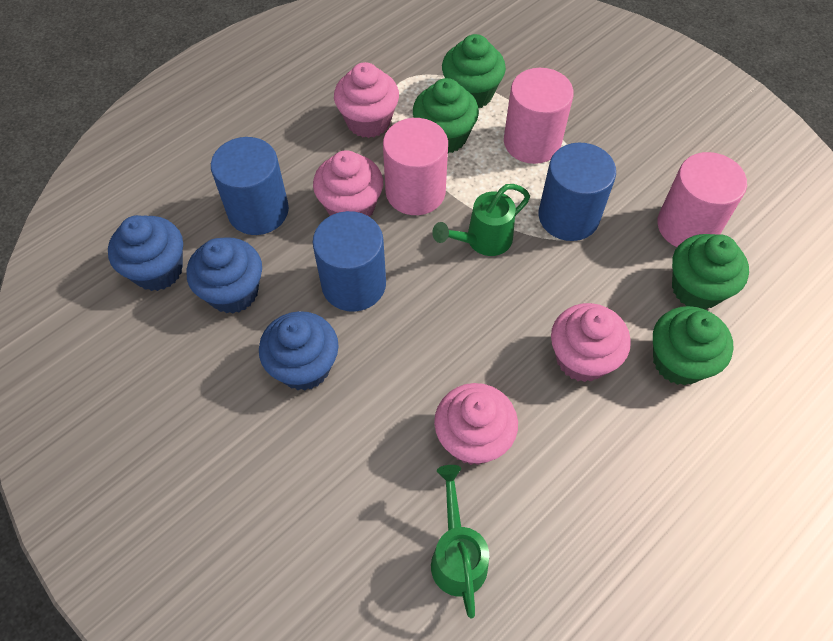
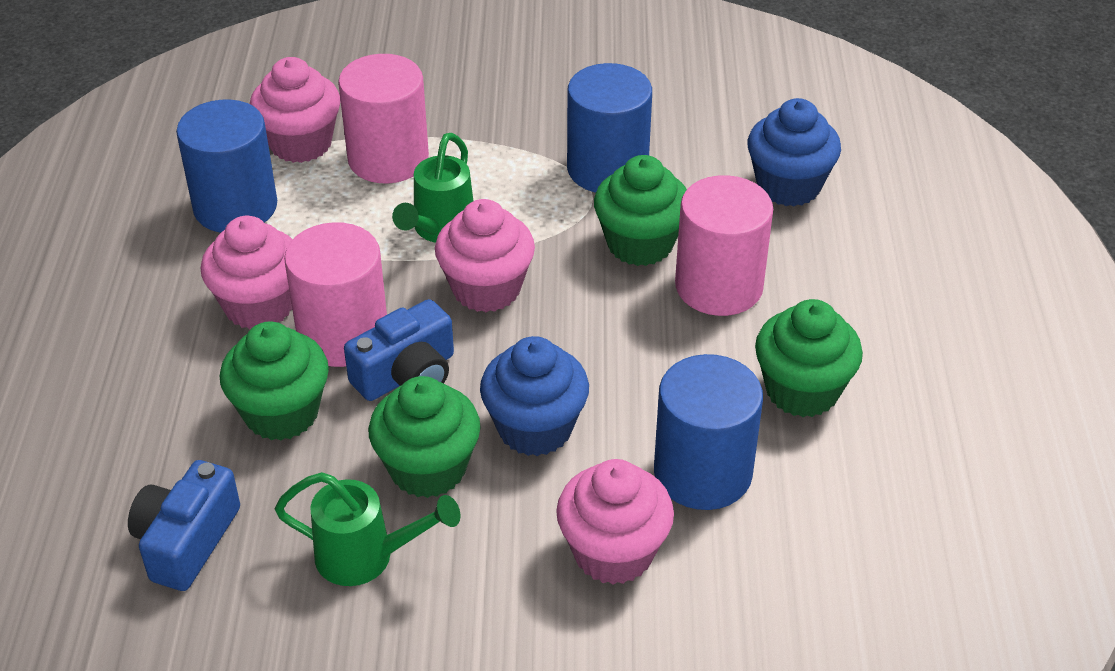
blue camera: none = 0 -> [128,460,240,591] [344,299,454,401] = 2
blue cupcake: [108,215,183,291] [187,237,262,314] [259,311,339,391] = 3 -> [480,336,589,456] [748,98,841,207] = 2

